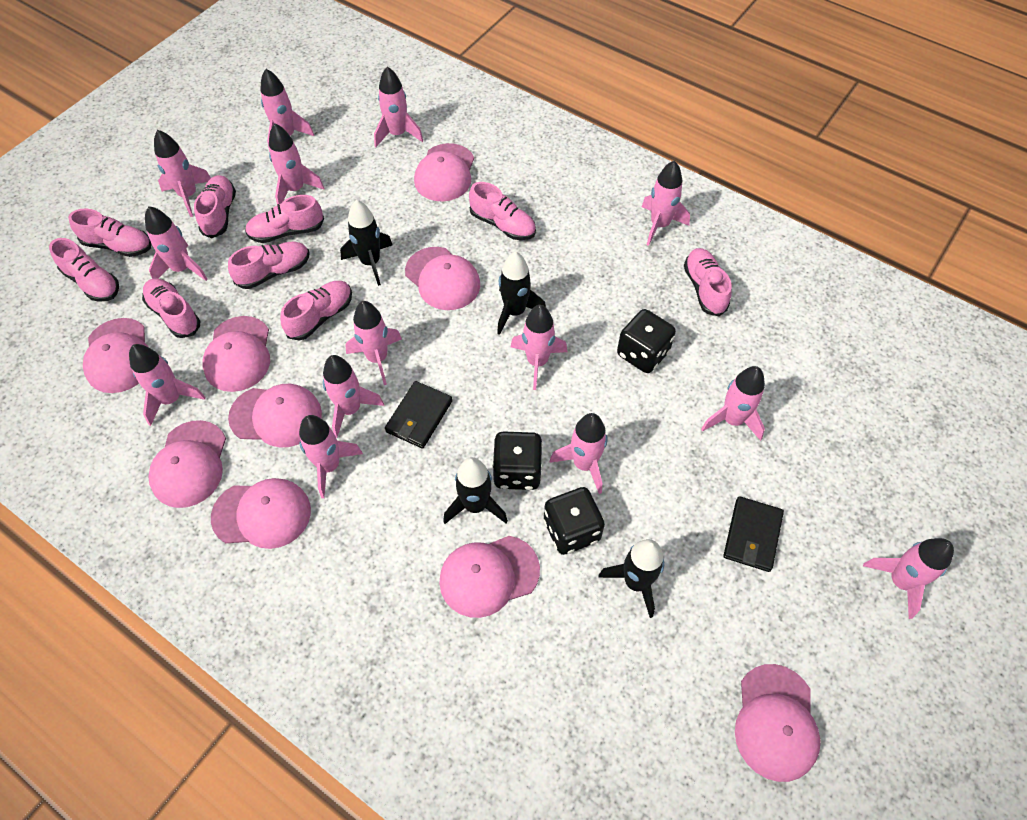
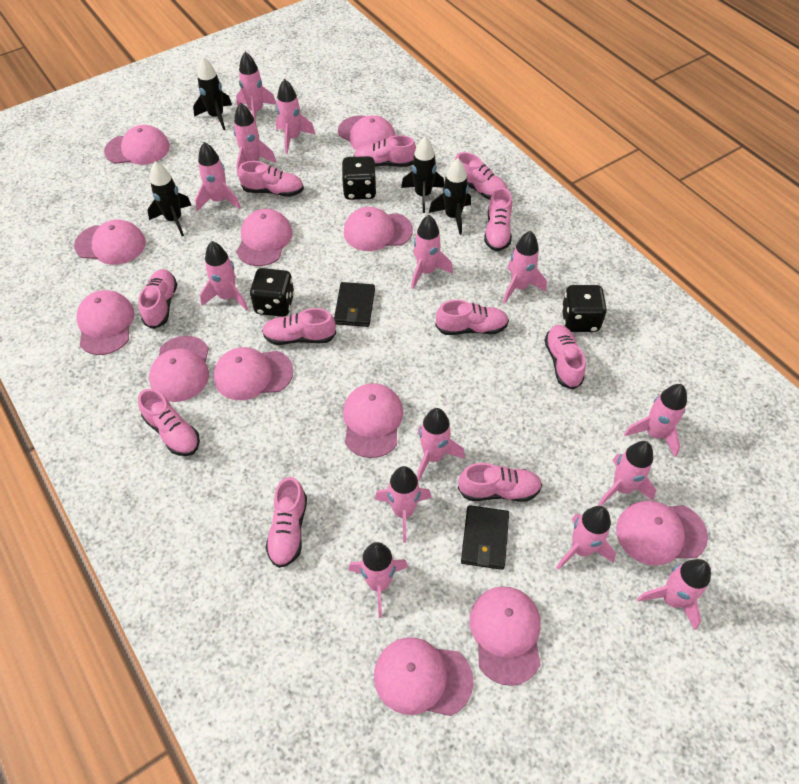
pink cap: [83,318,148,393] [148,420,226,508] [202,316,270,392] [211,478,311,549] [228,384,322,447] [405,247,480,310] [414,143,474,201] [439,536,540,618] [735,664,820,782] = 9 -> [74,220,146,265] [76,290,135,355] [104,125,170,165] [149,336,209,402] [214,347,293,400] [236,209,293,266] [338,115,396,150] [343,383,403,458] [344,207,413,251] [374,637,473,716] [469,586,541,686] [616,501,708,566] = 12
pink shoe: [49,238,119,302] [68,209,151,257] [142,279,200,338] [194,175,236,238] [228,242,309,289] [245,195,324,243] [280,281,352,340] [469,182,536,240] [684,248,732,316] = 9 -> [138,269,177,329] [138,389,200,456] [238,161,304,197] [262,308,336,345] [265,477,307,568] [354,135,416,167] [436,300,509,335] [454,152,508,200] [458,463,542,502] [484,188,512,251] [544,325,586,390] = 11

